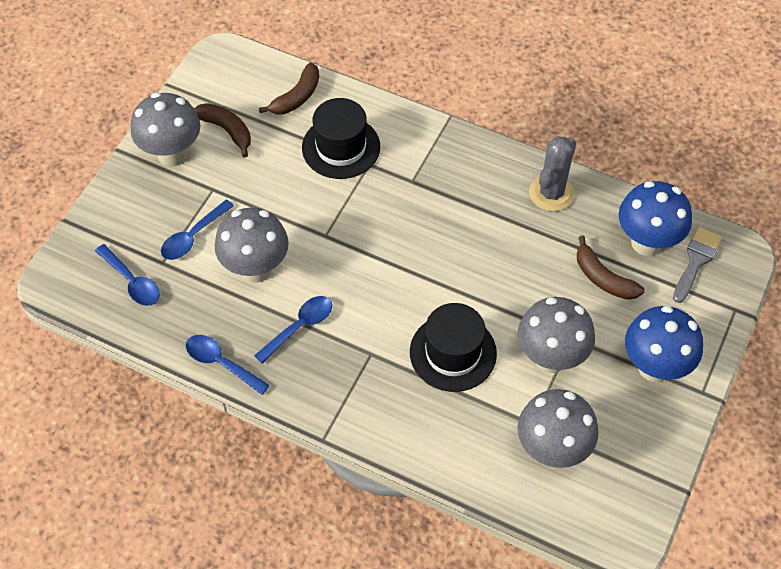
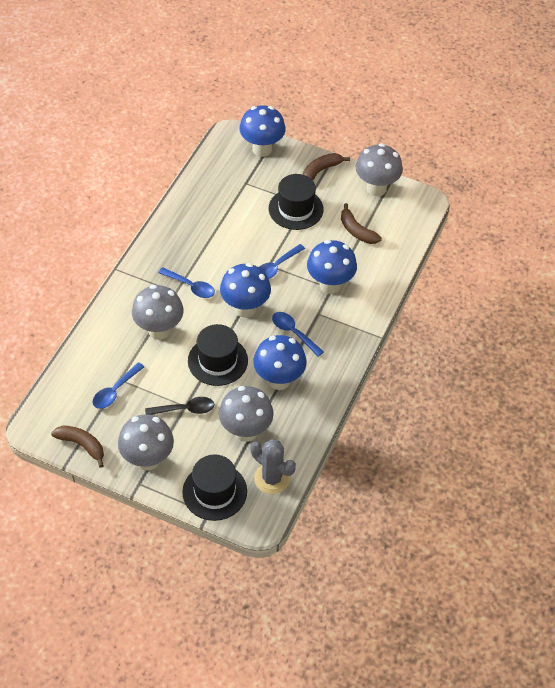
black hat: [302,98,380,179] [410,303,497,392] = 2 -> [182,454,247,521] [188,324,248,386] [269,174,323,230] = 3
black spoon: none = 0 -> [145,397,214,415] = 1
blue mushroom: [619,181,692,256] [625,306,703,382] = 2 -> [220,263,271,318] [239,105,286,157] [254,335,307,390] [307,240,357,294] = 4
grey brush: [673,227,722,303] = 1 -> none = 0

